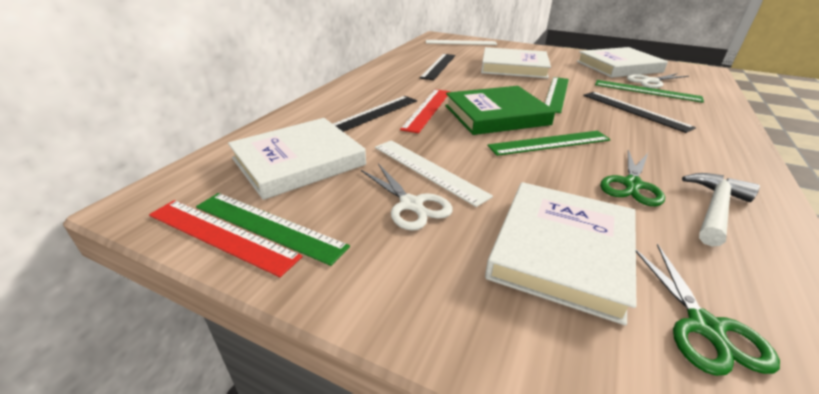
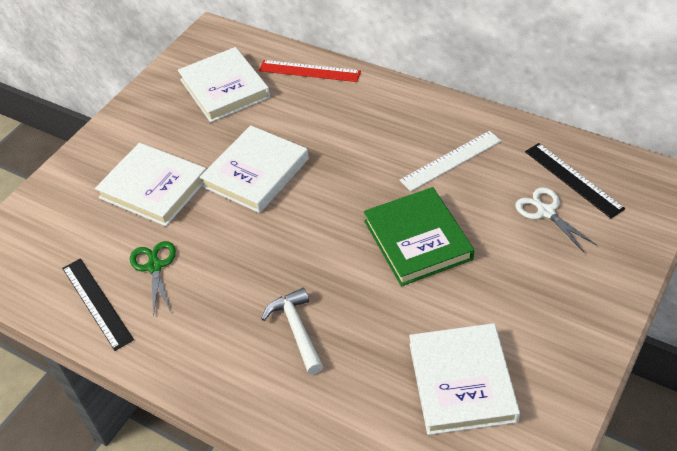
black ruler: [333,96,417,132] [420,54,455,80] [583,92,696,133] = 3 -> [62,258,134,351] [525,143,625,219] = 2
green ruler: [196,193,350,266] [487,131,611,156] [545,77,569,113] [595,80,704,103] = 4 -> none = 0
green scissors: [600,150,665,206] [636,244,780,376] = 2 -> [130,241,176,316] = 1
red ruler: [149,200,303,277] [400,89,450,133] = 2 -> [259,60,361,82] = 1
white ruler: [375,140,493,207] [426,40,497,45] = 2 -> [399,131,501,191] = 1
white scissors: [361,163,453,231] [627,73,689,88] = 2 -> [516,187,597,253] = 1

